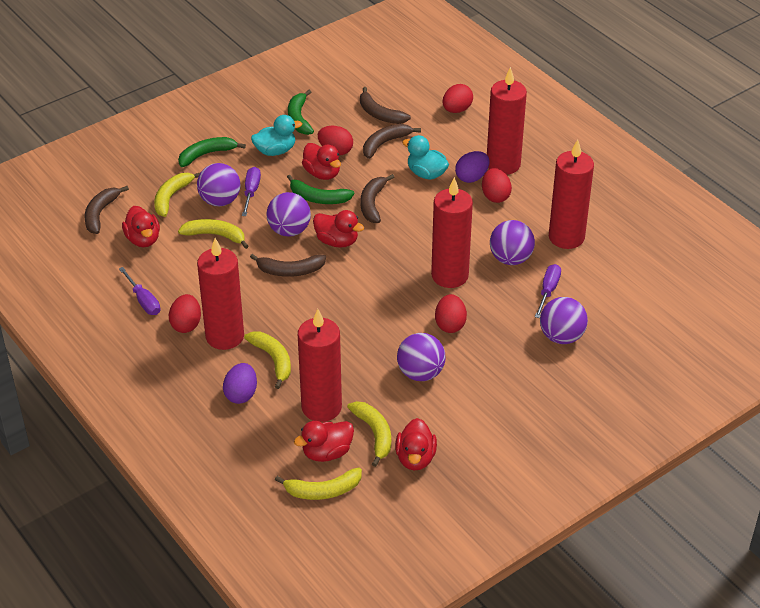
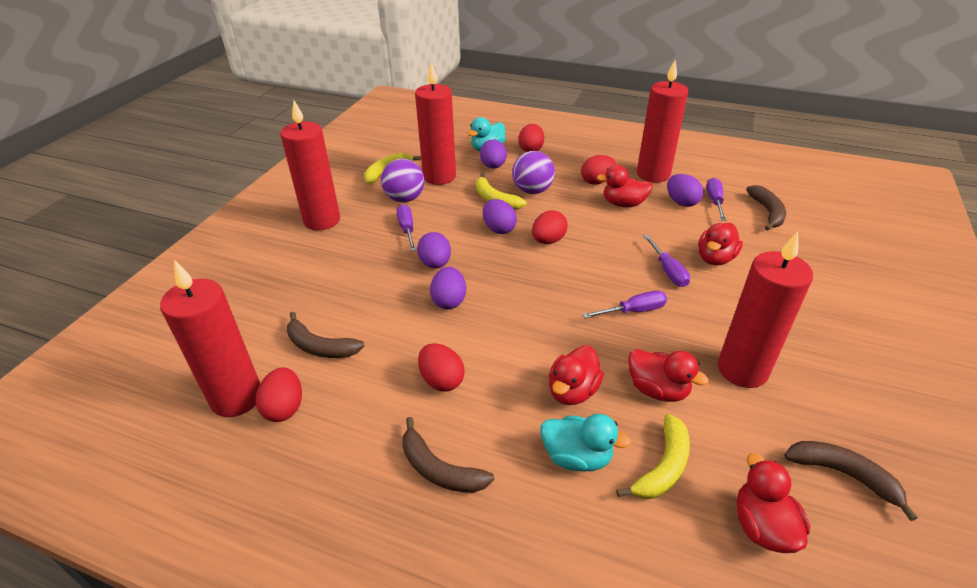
brown banana: [85,186,129,234] [250,254,326,277] [360,87,411,124] [360,174,394,223] [363,124,421,159] = 5 -> [287,312,365,358] [403,417,494,493] [746,185,786,231] [784,441,918,521] = 4
green banana: [178,137,246,167] [287,175,355,204] [288,90,314,135] = 3 -> none = 0
purple ball: [197,163,240,206] [267,192,311,237] [397,333,445,381] [490,220,535,265] [540,297,588,344] = 5 -> [381,159,425,202] [512,151,555,194] = 2
purple egg: [223,363,257,404] [455,151,490,183] = 2 -> [417,232,451,269] [430,267,466,309] [480,139,507,169] [483,199,517,234] [667,174,703,207] = 5
purple screwdriver: [119,267,160,315] [242,167,261,216] [535,264,561,318] = 3 -> [396,204,416,251] [582,291,667,318] [643,235,690,287] [706,178,726,221] = 4
yellow banana: [154,172,201,217] [178,219,248,249] [244,332,291,389] [275,468,362,500] [347,401,391,467] = 5 -> [364,153,421,184] [476,173,527,209] [616,414,690,499] = 3

